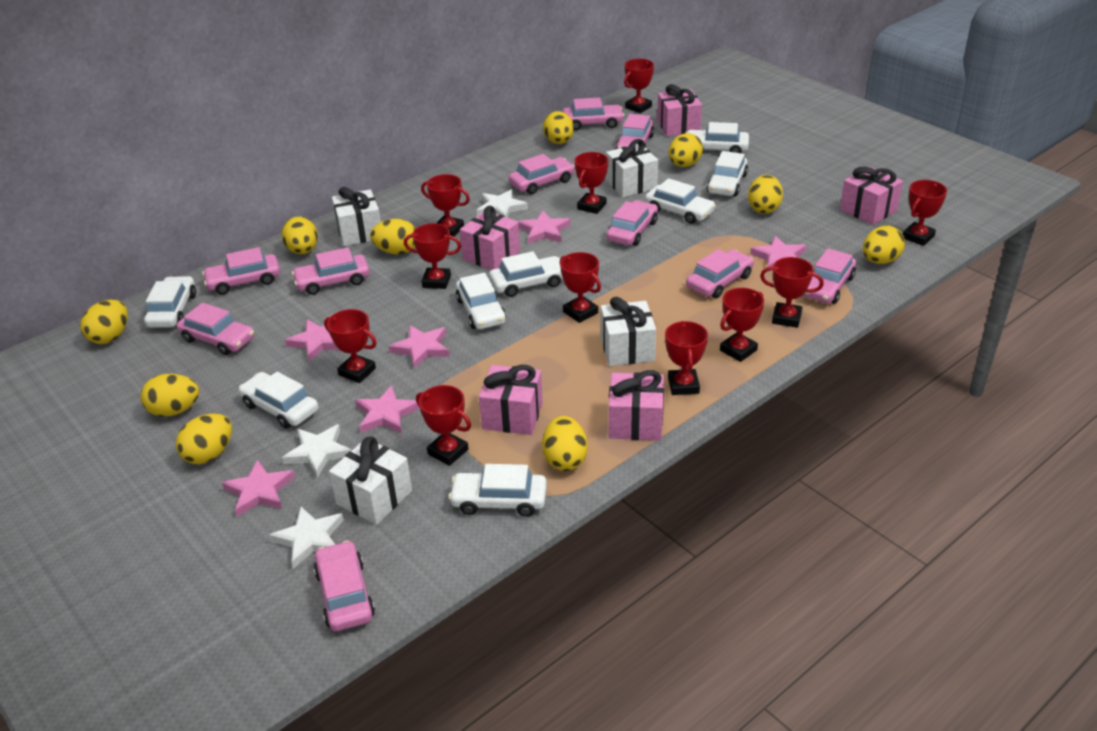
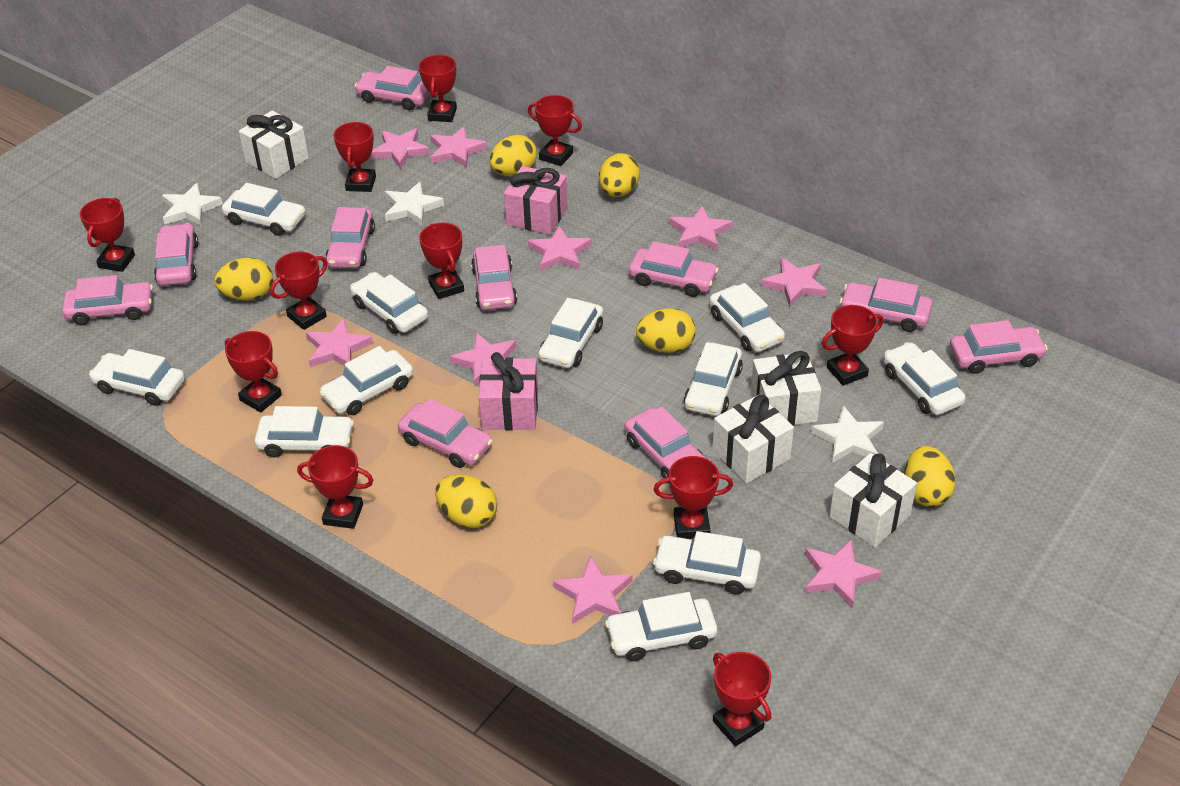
pink gift: [460,206,520,270] [479,365,543,435] [609,370,664,441] [657,84,702,136] [840,166,903,225] = 5 -> [479,352,538,430] [504,166,567,235] = 2
pink star: [222,459,295,517] [285,319,339,362] [355,385,420,434] [389,325,450,369] [518,211,570,244] [750,236,806,272] = 6 -> [306,319,373,367] [370,128,430,169] [430,127,487,168] [450,333,516,387] [528,225,592,271] [553,555,632,624] [669,206,732,251] [761,258,827,307] [805,539,882,608] = 9
white car: [144,276,196,328] [239,372,318,428] [449,464,547,517] [456,273,506,329] [489,251,563,297] [645,178,716,224] [686,122,749,153] [707,151,748,196] = 8 -> [89,349,185,406] [222,183,306,236] [255,406,354,458] [319,346,413,415] [350,272,428,334] [538,298,603,368] [605,592,718,661] [653,531,761,594] [684,342,743,416] [709,283,785,352] [883,342,965,415] = 11
yellow egg: [80,299,128,344] [141,374,199,417] [176,413,232,464] [281,217,318,254] [370,219,416,255] [542,416,588,471] [543,111,574,144] [668,133,703,167] [748,175,783,214] [863,226,905,264] = 10 -> [214,258,273,300] [435,475,497,528] [489,135,537,176] [599,153,640,197] [636,308,696,353] [904,446,956,507] = 6

